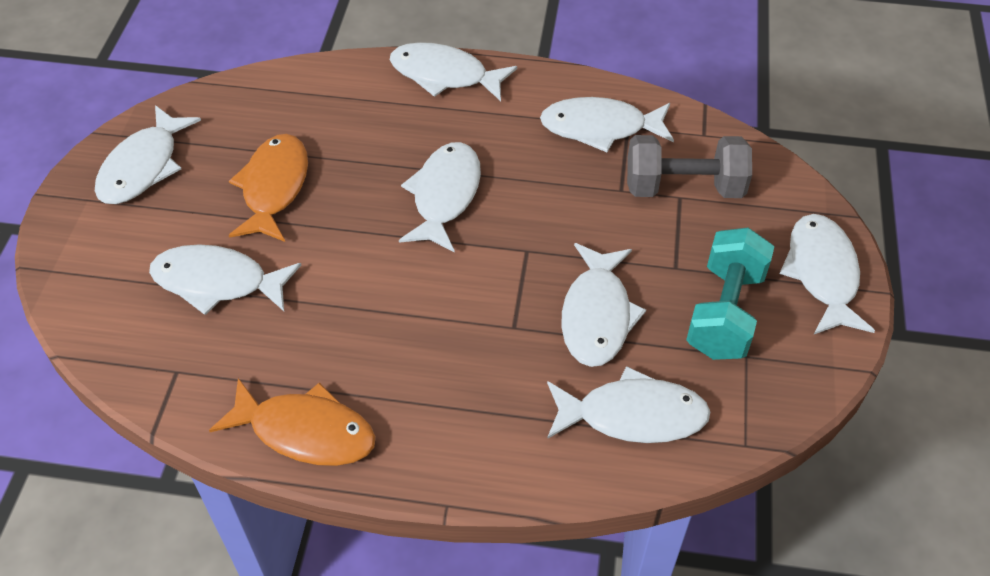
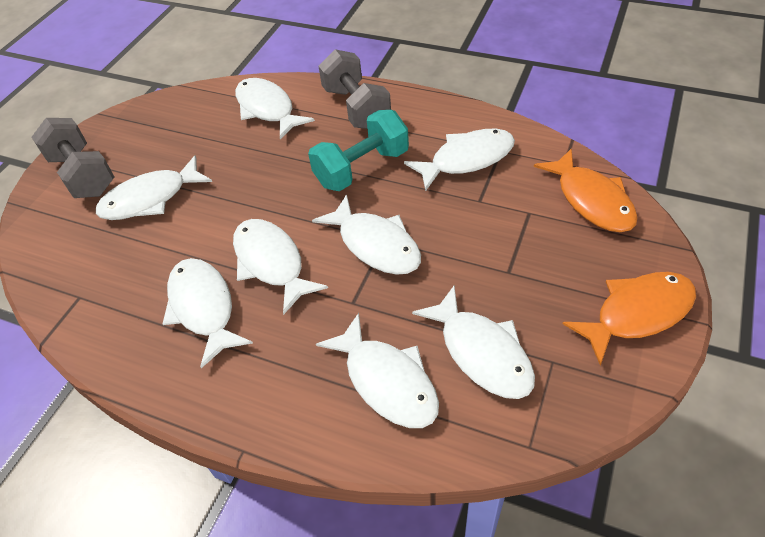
grey dumbbell: [627,135,752,198] = 1 -> [32,118,114,198] [318,49,391,129] = 2

